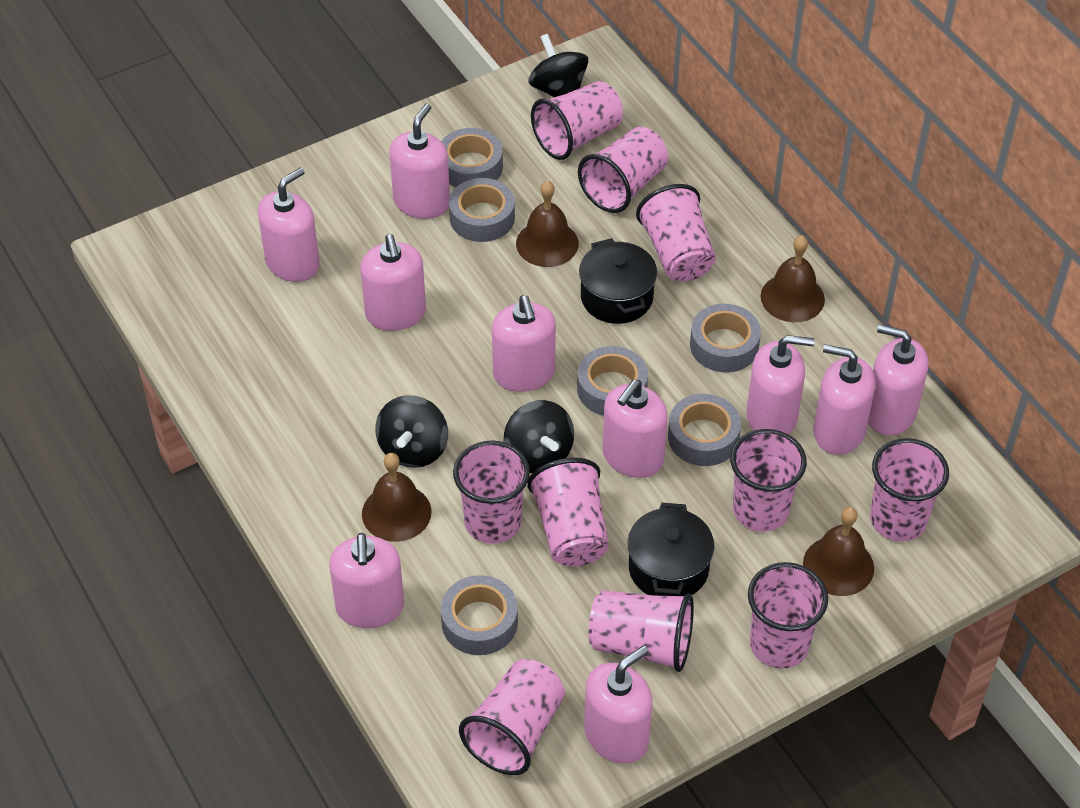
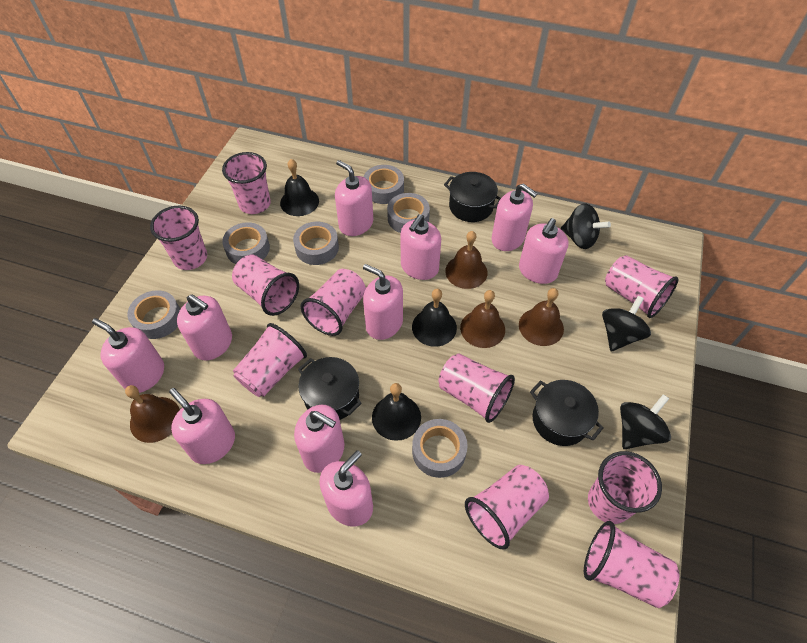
black bell: none = 0 -> [280,159,319,216] [372,383,421,441] [412,289,457,347] = 3
black pot: [579,238,657,324] [628,503,714,596] = 2 -> [298,357,362,420] [444,172,501,222] [530,380,604,446] = 3

